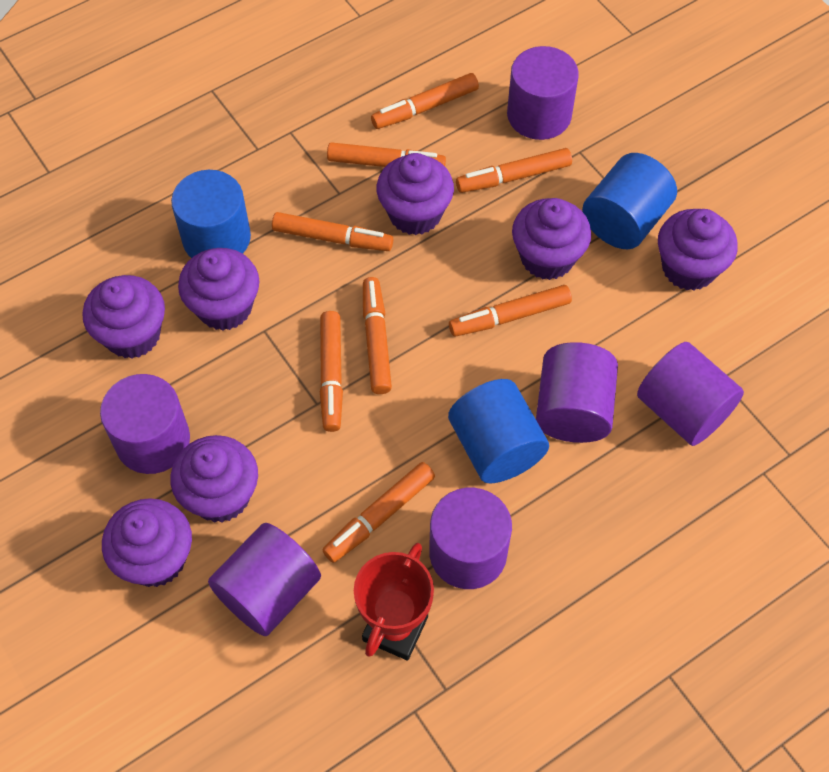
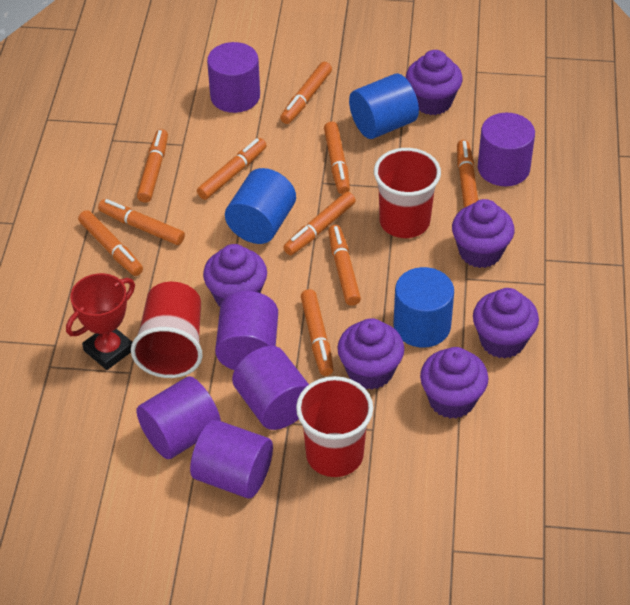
orange marker: [272,212,393,251] [320,311,343,432] [322,462,435,563] [327,142,446,167] [363,277,392,394] [371,73,479,129] [449,285,572,336] [456,148,572,193] = 8 -> [78,210,143,276] [98,199,185,245] [137,129,168,203] [197,138,267,200] [280,62,332,124] [283,192,356,255] [301,289,334,376] [324,122,350,194] [328,225,361,306] [457,140,478,208] = 10
purple cupcake: [83,275,165,359] [102,498,192,587] [170,435,258,523] [178,248,260,331] [377,153,454,235] [512,198,591,280] [658,209,738,291] = 7 -> [203,244,267,307] [337,318,404,390] [406,50,463,115] [420,347,488,419] [452,199,514,268] [473,288,539,359] = 6
red cup: none = 0 -> [131,282,203,378] [296,376,373,477] [374,148,441,238] = 3

